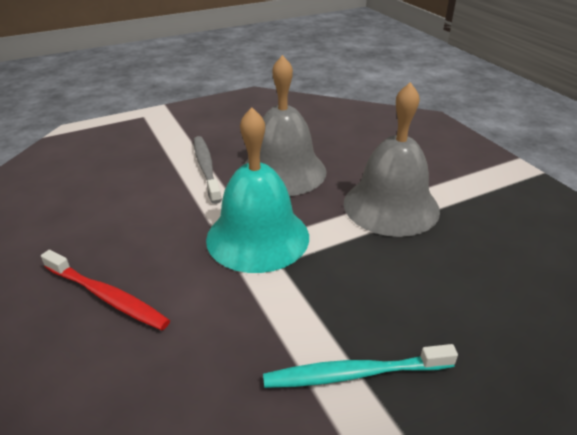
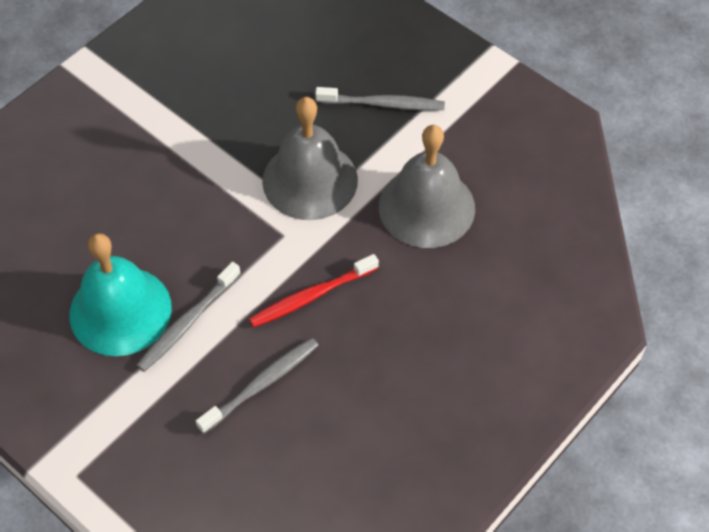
grey toothbrush: [194,136,222,204] = 1 -> [136,262,241,372] [196,338,319,434] [315,87,445,110] = 3
turquoise toothbrush: [263,344,458,388] = 1 -> none = 0

